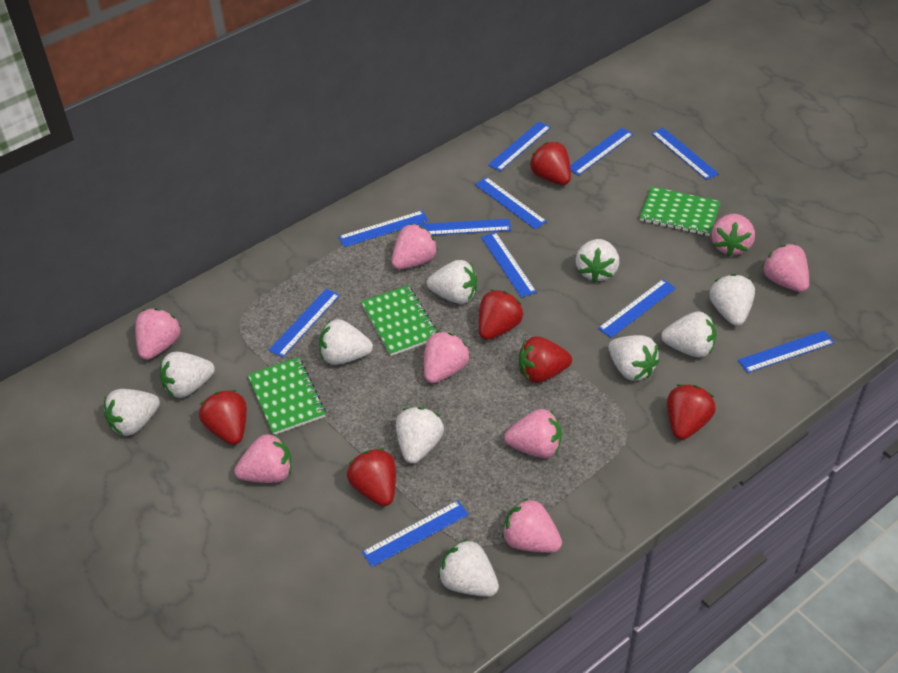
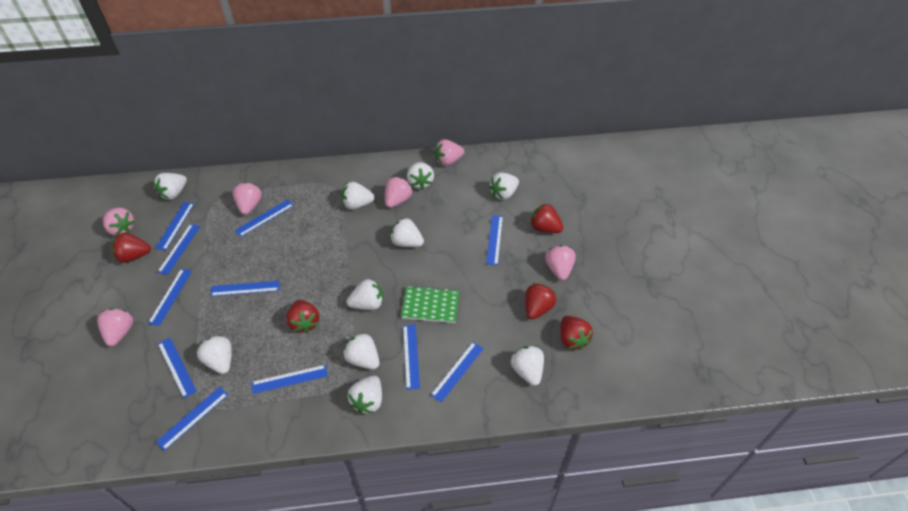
green notebook: [248,357,326,434] [361,285,438,356] [640,186,721,236] = 3 -> [401,286,459,323] = 1
pink strawberry: [135,308,181,360] [234,433,292,483] [391,224,438,269] [424,331,470,383] [502,498,562,553] [504,409,562,458] [711,214,755,256] [762,244,809,292] = 8 -> [97,308,134,346] [103,208,135,236] [232,182,262,215] [385,177,412,208] [434,139,464,166] [545,245,576,280] = 6
red strawberry: [199,390,247,445] [347,448,396,506] [479,290,523,340] [519,336,572,383] [530,142,571,185] [667,384,716,440] = 6 -> [112,233,151,263] [286,300,319,333] [525,283,556,320] [530,204,564,233] [560,316,593,350] = 5

